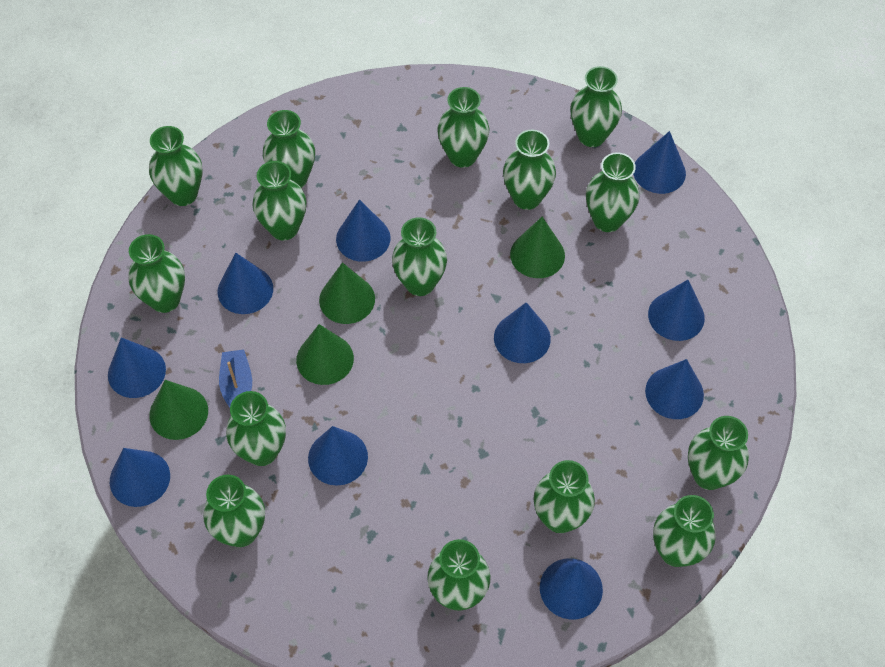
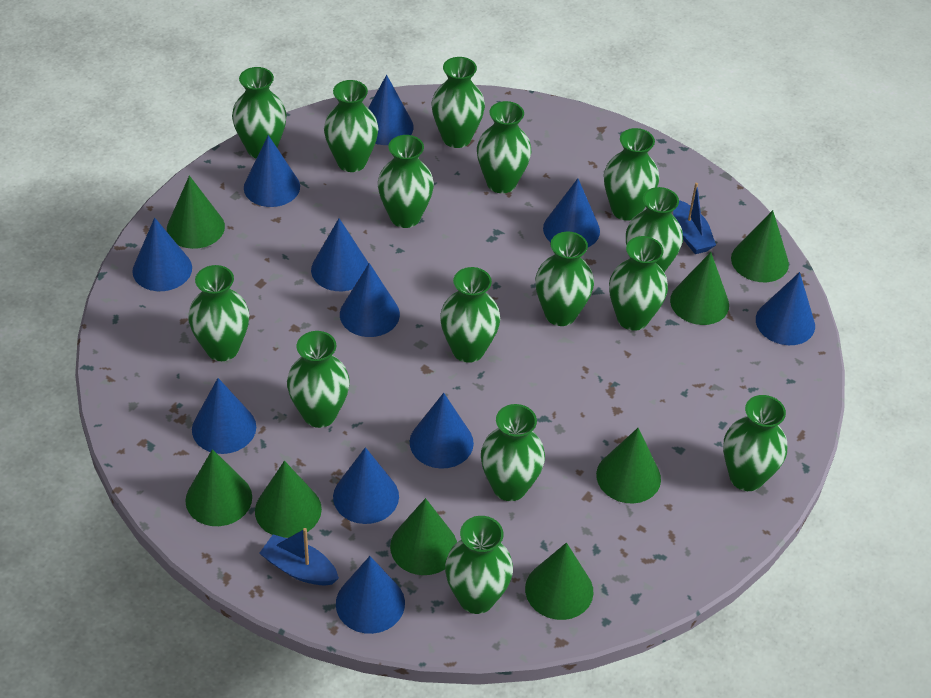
blue boat: [219,349,252,407] = 1 -> [259,528,339,586] [673,183,716,254] = 2
blue cone: [108,337,166,398] [110,448,170,507] [218,253,273,314] [308,426,368,486] [336,199,391,262] [494,302,551,363] [540,558,603,619] [633,131,686,194] [645,359,704,419] [648,280,705,341] = 10 -> [132,217,192,291] [192,378,256,454] [244,135,300,207] [311,218,369,291] [333,447,399,524] [336,556,405,634] [340,263,400,337] [368,75,414,145] [410,393,474,469] [543,178,600,247] [756,272,815,345] = 11
green cone: [149,380,208,440] [296,324,354,385] [319,262,375,324] [510,217,565,278] = 4 -> [167,176,225,249] [185,449,252,526] [255,461,322,538] [390,498,457,575] [525,542,593,620] [596,428,661,503] [670,252,729,325] [731,210,789,282] = 8

